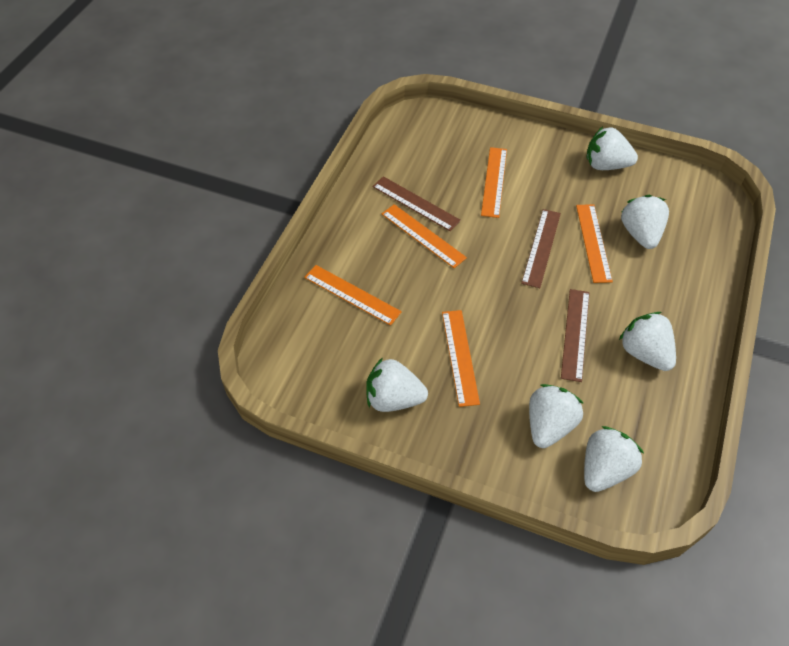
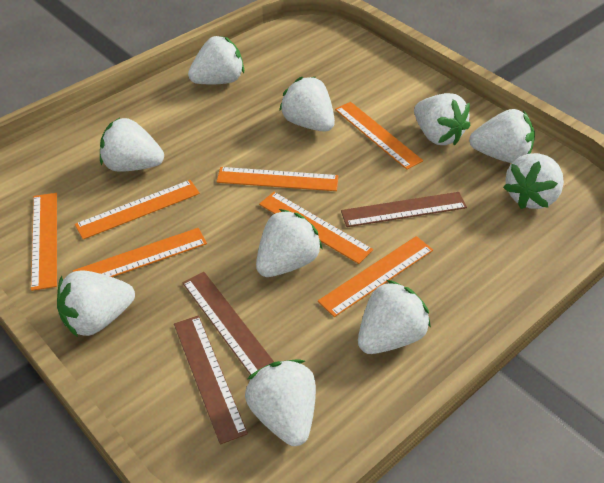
orange ruler: [304,265,402,326] [382,204,467,268] [442,310,480,407] [481,147,507,218] [576,204,613,283] = 5 -> [31,193,57,291] [73,228,207,277] [75,180,200,240] [217,167,338,191] [259,192,373,264] [318,236,433,317] [335,102,423,170] = 7
white strawberry: [366,357,428,412] [529,384,584,448] [584,426,644,492] [586,127,638,170] [619,312,676,371] [621,195,669,249] = 6 -> [57,270,135,337] [100,118,164,172] [188,36,244,84] [245,360,316,446] [256,209,323,277] [279,77,335,132] [358,280,431,354] [414,93,470,145] [469,109,535,163] [503,153,564,209] = 10

